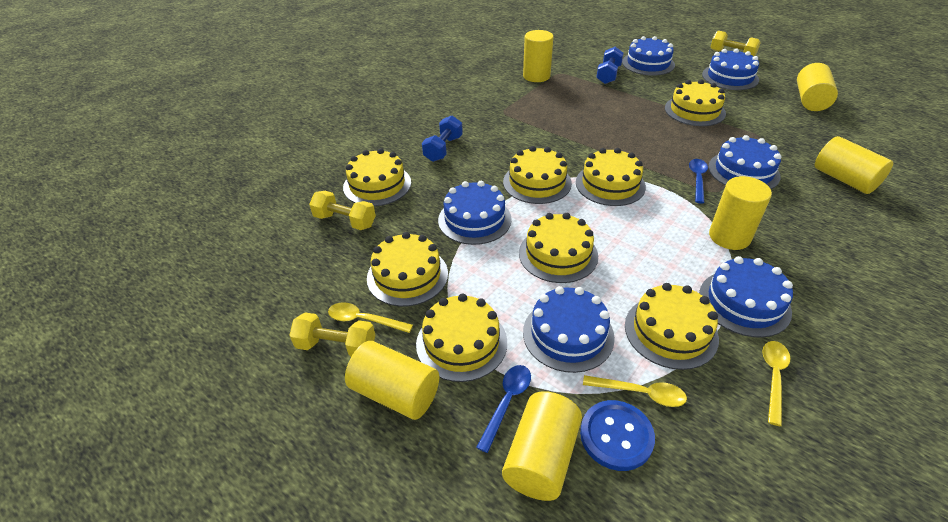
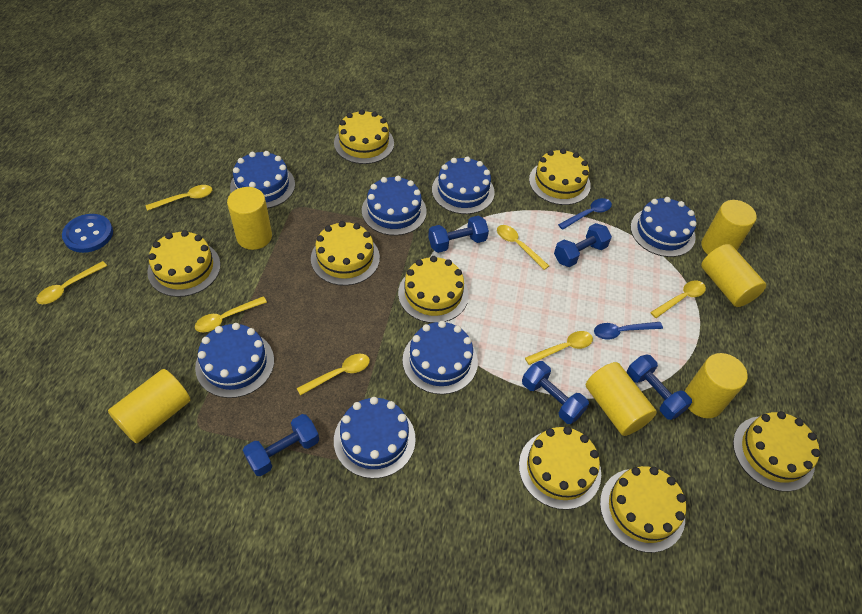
blue cake: [438,181,511,245] [523,286,615,373] [622,36,675,76] [699,256,793,338] [702,48,759,90] [708,135,782,189] = 6 -> [195,323,274,398] [230,151,295,209] [334,397,416,479] [362,176,427,236] [402,321,478,395] [432,156,495,214] [630,197,697,257] = 7
blue dumbbell: [422,116,463,162] [596,47,624,84] = 2 -> [243,414,319,476] [428,216,489,253] [522,361,589,424] [554,223,612,267] [627,355,692,420] = 5
yellow dumbbell: [289,312,375,357] [309,191,376,230] [710,31,761,56] = 3 -> none = 0
yellow spoon: [328,302,413,333] [583,375,687,407] [762,341,791,426] = 3 -> [36,261,107,304] [145,185,212,211] [195,296,267,332] [297,354,370,396] [497,225,549,270] [525,331,593,365] [650,280,706,318] = 7

